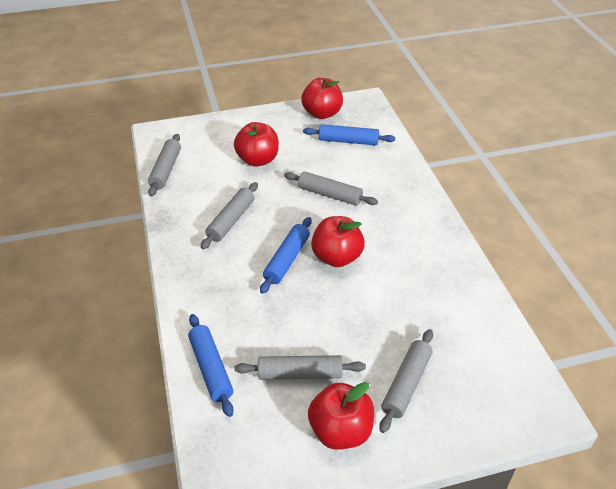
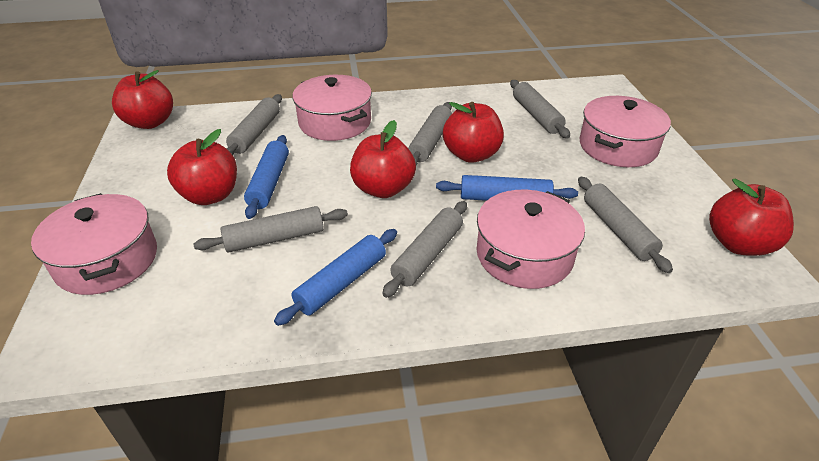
grey rolling pin: [148,134,181,197] [201,182,258,249] [234,355,366,380] [284,171,378,206] [379,329,433,433] = 5 -> [193,206,348,253] [226,94,282,155] [382,201,467,298] [408,102,452,165] [510,80,570,138] [578,177,673,273] = 6
pink pot: none = 0 -> [31,193,157,295] [293,75,372,141] [476,190,585,289] [580,96,671,167] = 4
red apple: [234,122,279,167] [301,78,343,119] [308,382,374,450] [311,216,365,267] = 4 -> [112,70,173,129] [167,129,237,205] [350,120,416,198] [443,102,504,163] [709,179,794,256] = 5

